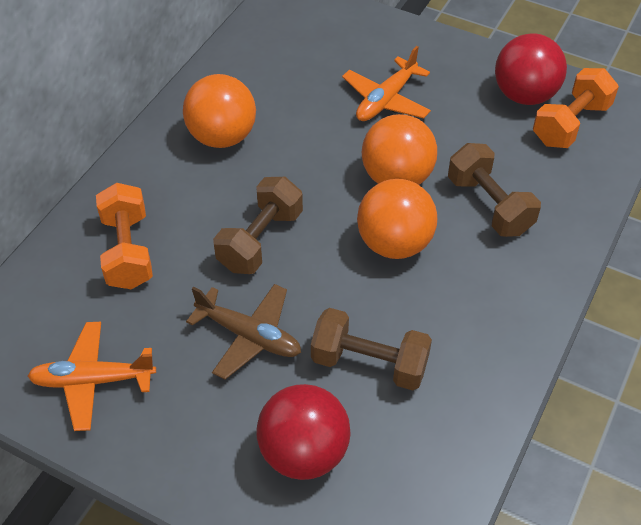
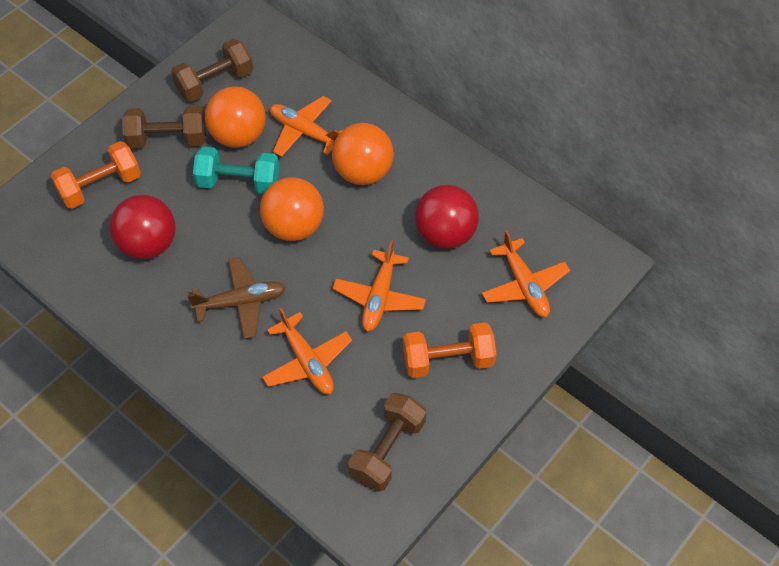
orange plane: [27,322,156,431] [342,46,431,121] = 2 -> [262,308,352,394] [270,96,344,157] [333,240,426,332] [482,230,570,317] = 4
turquoise dumbbell: none = 0 -> [193,147,279,194] = 1

